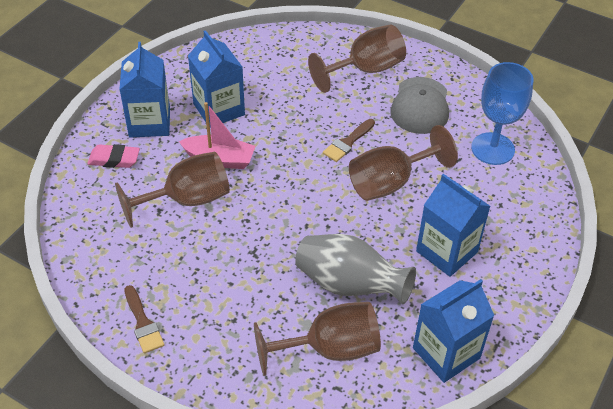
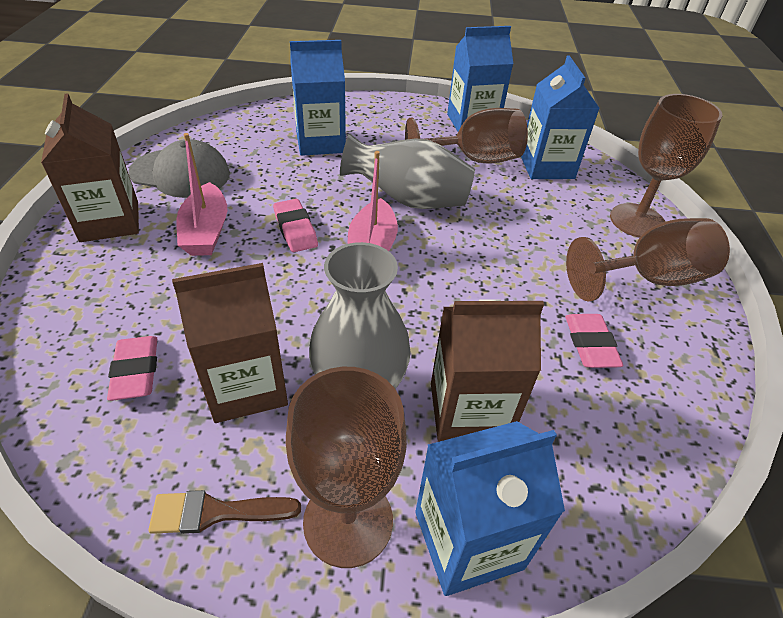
blue goblet: [471,62,534,165] = 1 -> none = 0
brown brush: [124,285,164,353] [323,119,375,162] = 2 -> [148,490,301,534] = 1
brown carton: none = 0 -> [41,93,139,242] [172,263,288,423] [431,299,544,442] = 3
grey vase: [295,234,416,304] = 1 -> [309,242,411,389] [340,134,475,209] = 2
pink boat: [179,102,255,169] = 1 -> [176,133,227,256] [348,151,398,251] = 2
pink eraser: [88,144,140,168] = 1 -> [107,336,157,401] [273,199,318,252] [565,314,623,368] = 3

